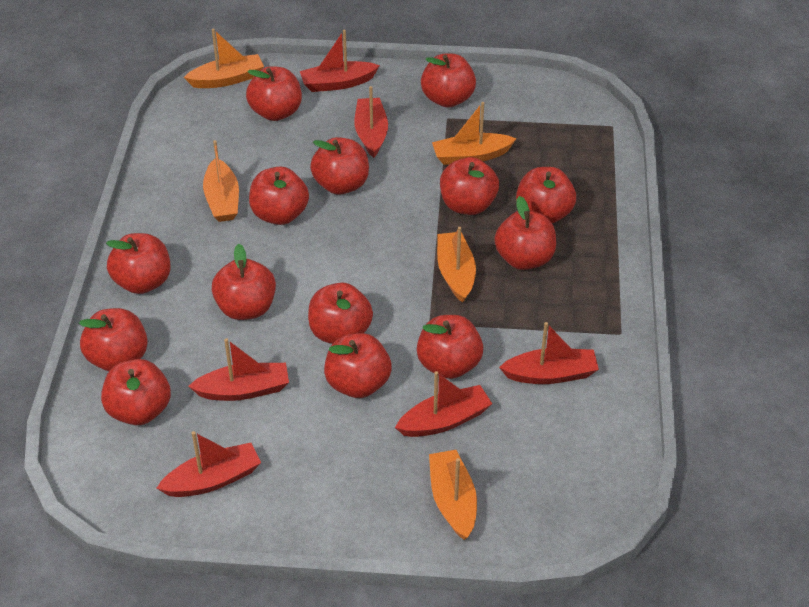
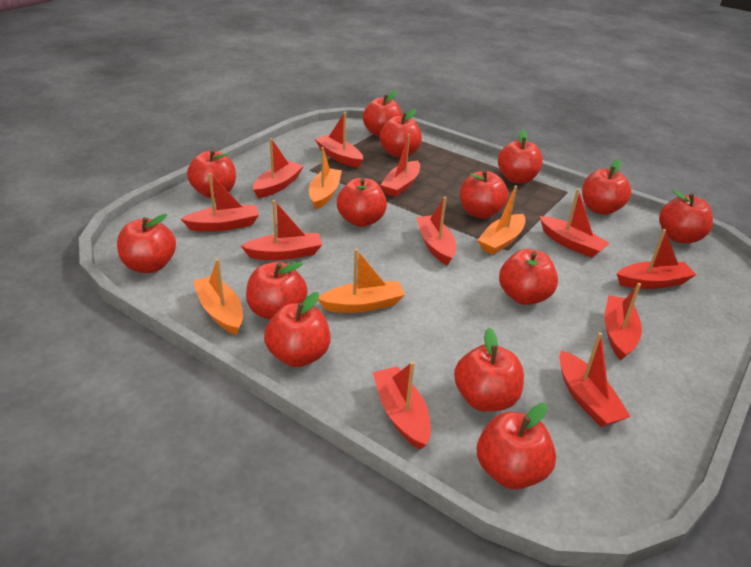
orange boat: [184,29,264,88] [203,140,239,222] [429,450,477,540] [432,102,517,165] [437,227,476,303] = 5 -> [193,259,243,335] [309,147,342,210] [318,249,405,313] [477,186,526,255] = 4
red boat: [157,431,261,497] [188,338,289,401] [300,30,380,92] [354,86,388,158] [395,371,492,437] [499,322,599,384] = 6 -> [181,173,259,232] [241,200,322,260] [253,138,303,198] [315,112,363,168] [373,361,431,450] [381,133,420,197] [416,197,456,265] [540,189,610,258] [559,332,631,427] [604,283,642,360] [617,229,696,289] = 11

